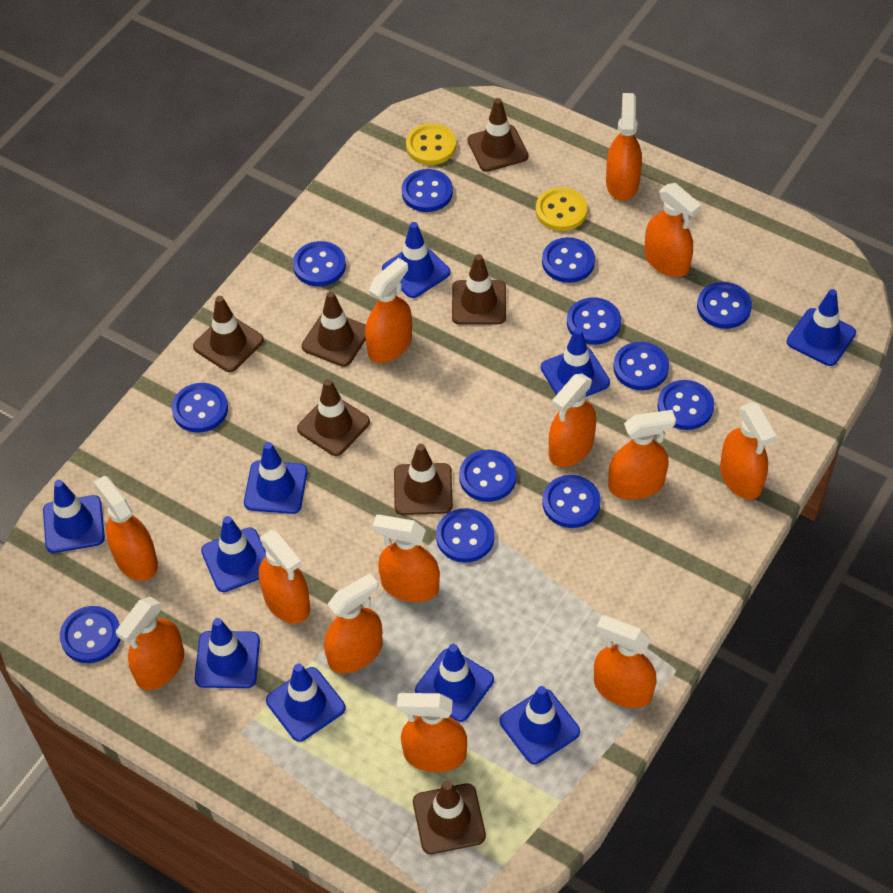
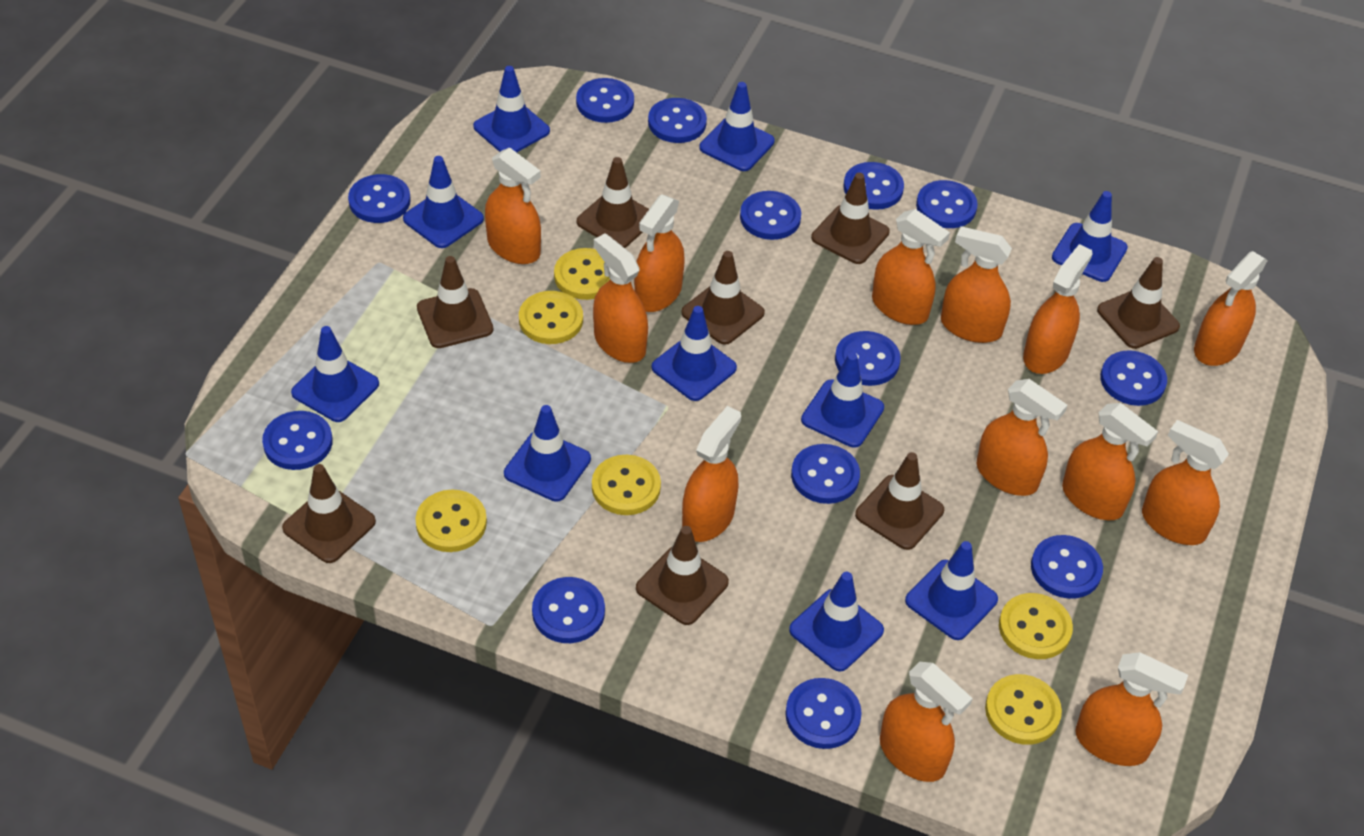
blue button: [60,606,121,663] [172,383,228,433] [293,241,346,286] [402,169,453,212] [436,508,495,563] [459,450,517,502] [542,237,595,283] [542,475,601,528] [567,297,621,345] [613,342,669,390] [657,380,714,430] [697,282,752,329] = 12 -> [262,411,333,470] [348,174,411,223] [532,577,605,643] [576,78,634,123] [648,98,707,143] [740,191,801,240] [785,678,862,749] [791,444,860,504] [835,331,901,386] [844,162,904,210] [916,180,978,228] [1031,535,1103,599] [1100,350,1167,406] = 13
brown traffic cone: [193,296,264,372] [297,379,370,456] [302,291,366,367] [394,444,453,515] [413,781,486,854] [452,254,506,325] [467,98,528,172] = 7 -> [282,464,376,563] [417,256,493,348] [577,157,649,248] [636,526,729,625] [682,251,765,345] [811,173,890,264] [855,452,944,550] [1097,257,1180,349] = 8
yellow button: [406,123,456,165] [536,187,588,231] = 2 -> [415,490,487,552] [519,291,583,344] [554,248,610,300] [592,455,661,515] [985,674,1062,745] [999,593,1073,659] = 6

